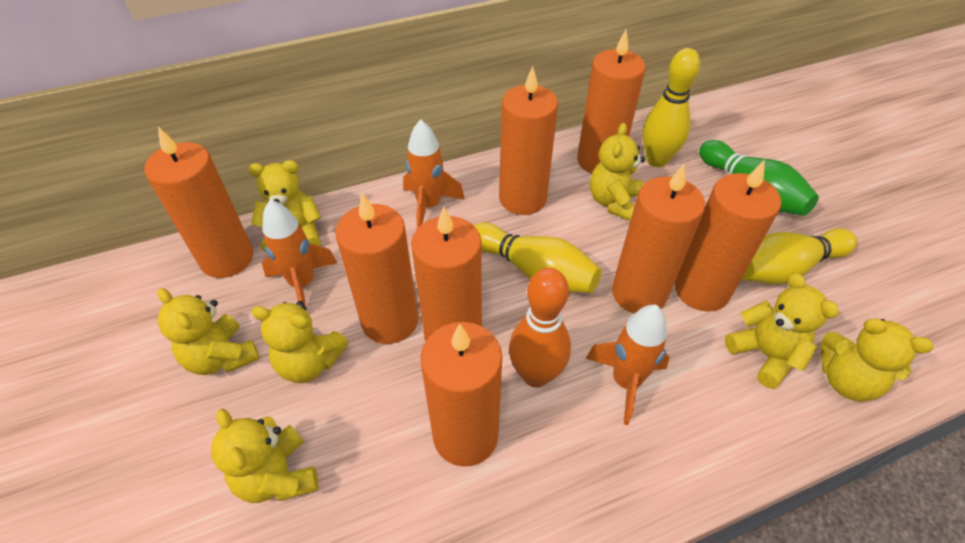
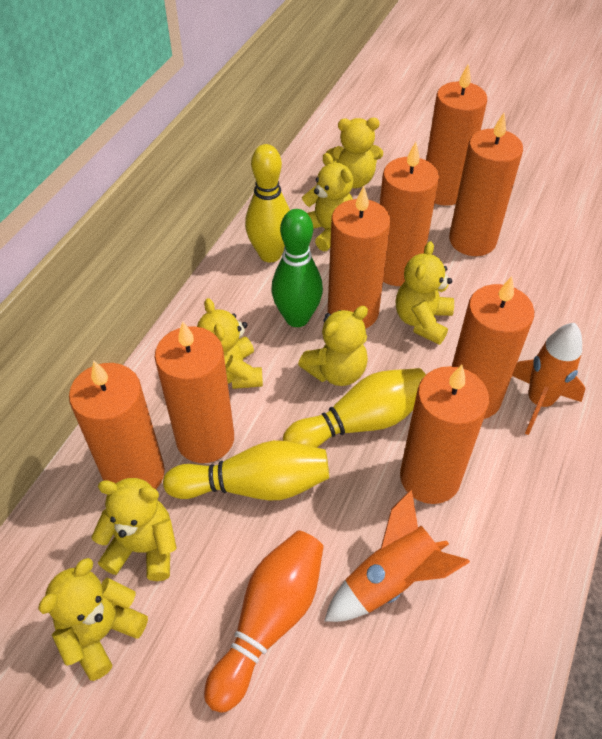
orange rocket: [262,200,337,310] [403,119,465,228] [586,305,670,425] = 3 -> [325,489,470,622] [512,323,585,435] = 2

